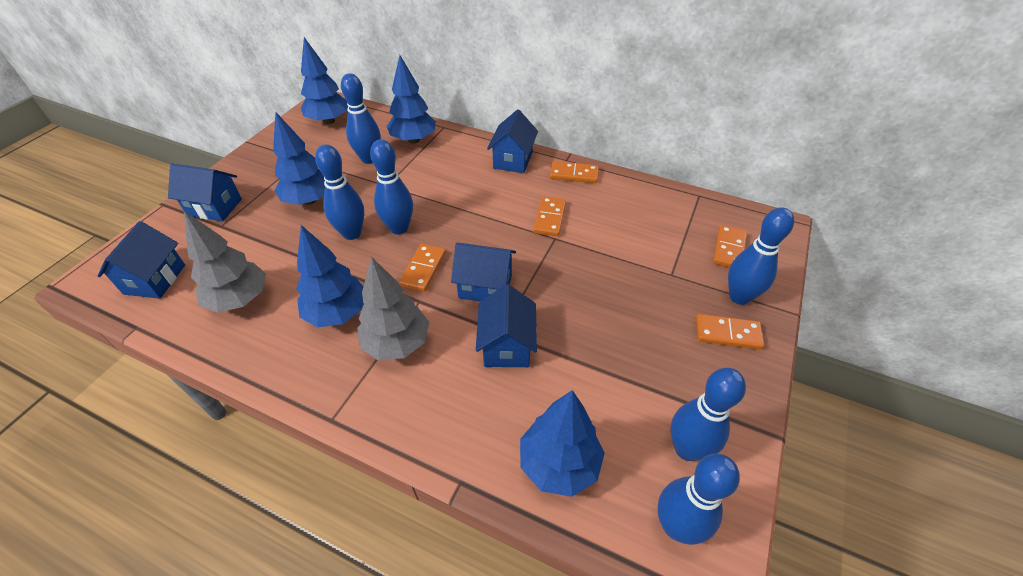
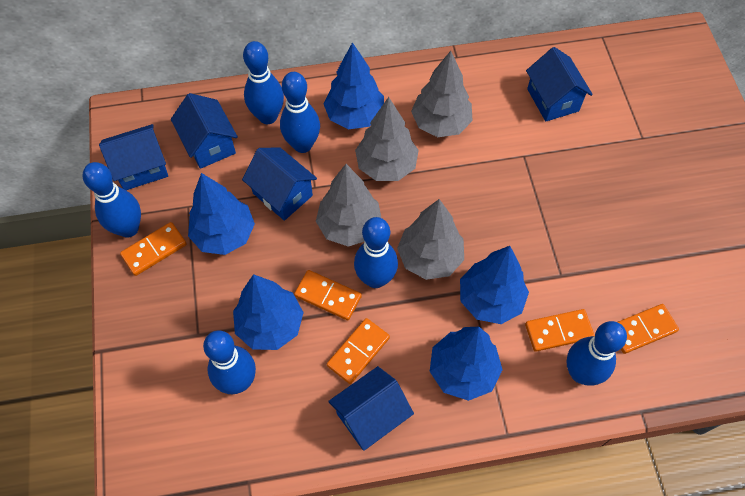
grey tree: [184,211,266,313] [357,256,429,360] = 2 -> [316,164,381,247] [355,97,419,181] [397,199,464,280] [411,51,473,137] = 4

